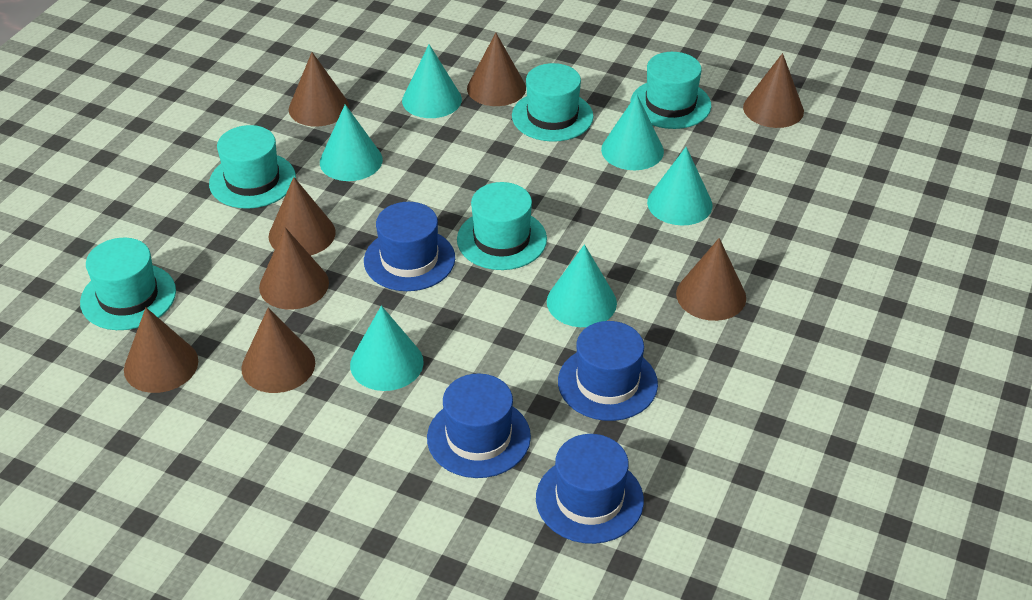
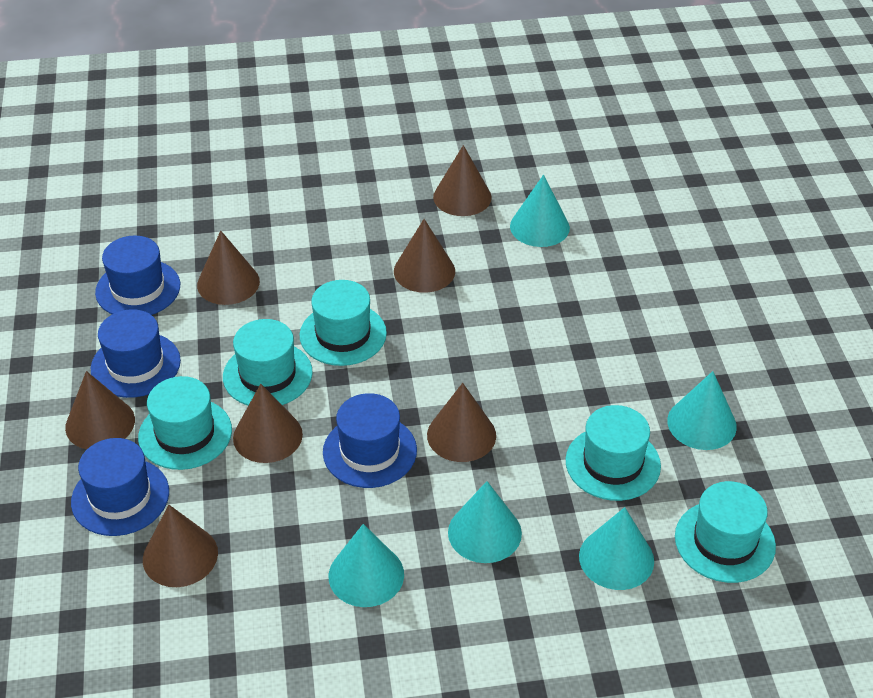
brown cone: [124,308,198,393] [241,308,315,393] [259,227,329,310] [269,177,336,256] [289,52,349,126] [467,33,526,106] [676,238,746,321] [743,53,804,128] = 8 -> [65,371,135,449] [143,505,218,587] [197,231,260,305] [233,384,303,463] [394,219,455,293] [427,383,496,462] [433,145,492,216] = 7
turquoise cone: [320,104,383,181] [350,306,424,391] [402,44,462,118] [547,244,617,327] [601,94,664,170] [647,147,713,225] = 6 -> [329,524,404,607] [448,481,522,563] [510,175,570,247] [579,507,654,590] [667,371,737,450] = 5

